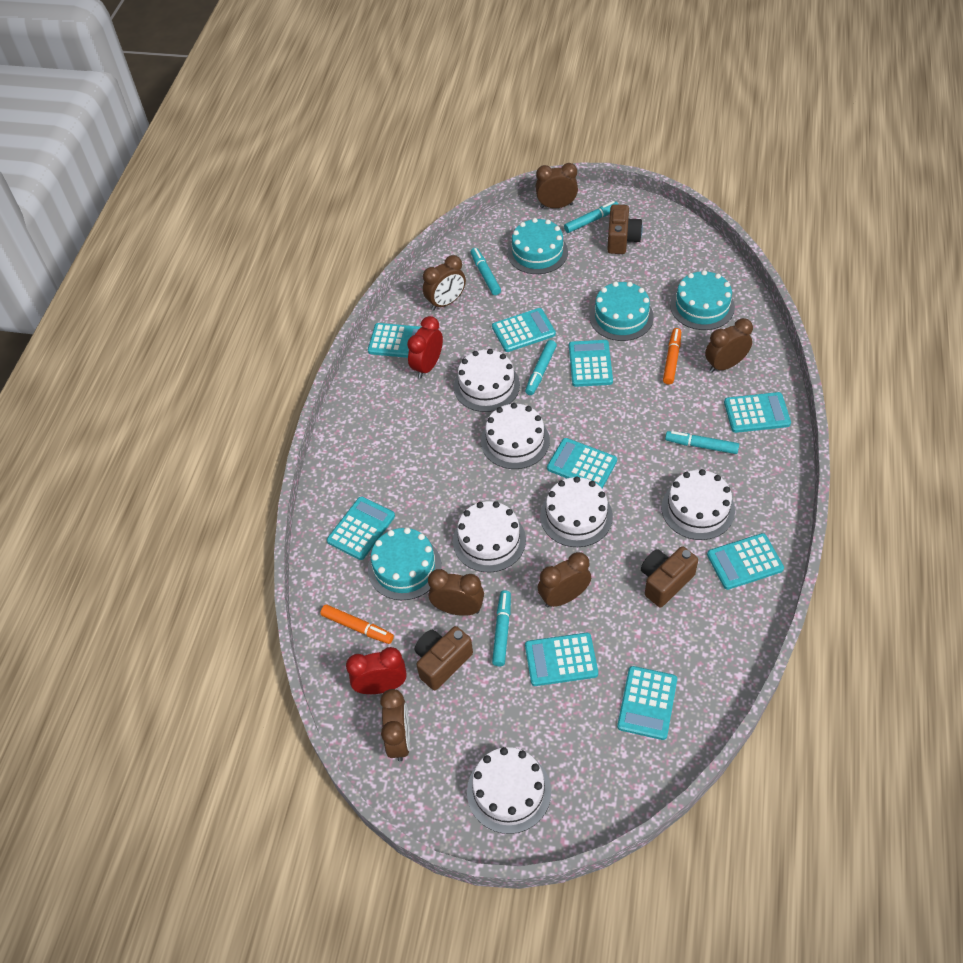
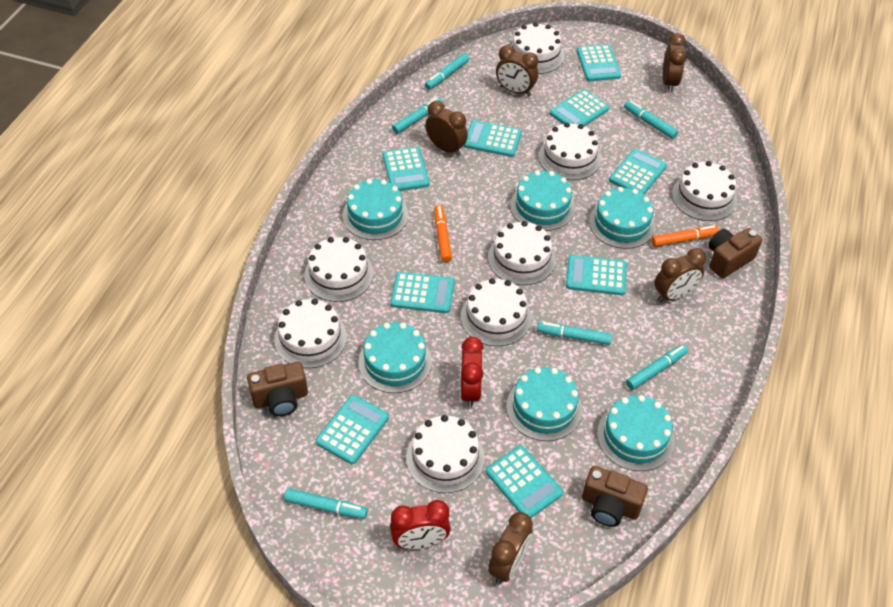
brown clock: [380,689,410,761] [423,255,466,311] [428,569,484,616] [535,163,578,208] [538,552,591,607] [705,318,753,373] = 6 -> [425,101,468,156] [488,512,533,584] [496,45,538,96] [654,248,706,302] [663,33,687,92] = 5
turquoise cake: [368,527,442,600] [507,218,568,274] [590,282,654,341] [670,270,735,330] = 4 -> [343,179,408,240] [358,323,432,393] [506,367,582,441] [510,170,575,231] [589,187,655,249] [597,395,675,471] = 6
turquoise marker: [471,248,501,295] [492,590,511,666] [525,340,557,395] [564,201,619,233] [665,431,739,454] = 5 -> [284,489,368,519] [392,97,443,134] [425,53,469,90] [537,322,612,345] [624,101,678,139] [626,345,688,390] = 6
white cake: [453,501,526,572] [454,349,520,412] [467,747,551,834] [481,403,550,469] [540,476,613,547] [661,469,735,540] = 6 -> [274,299,347,368] [304,237,373,302] [406,415,485,493] [461,278,532,346] [488,221,556,285] [510,22,564,74] [539,123,601,180] [672,161,737,221] = 8

